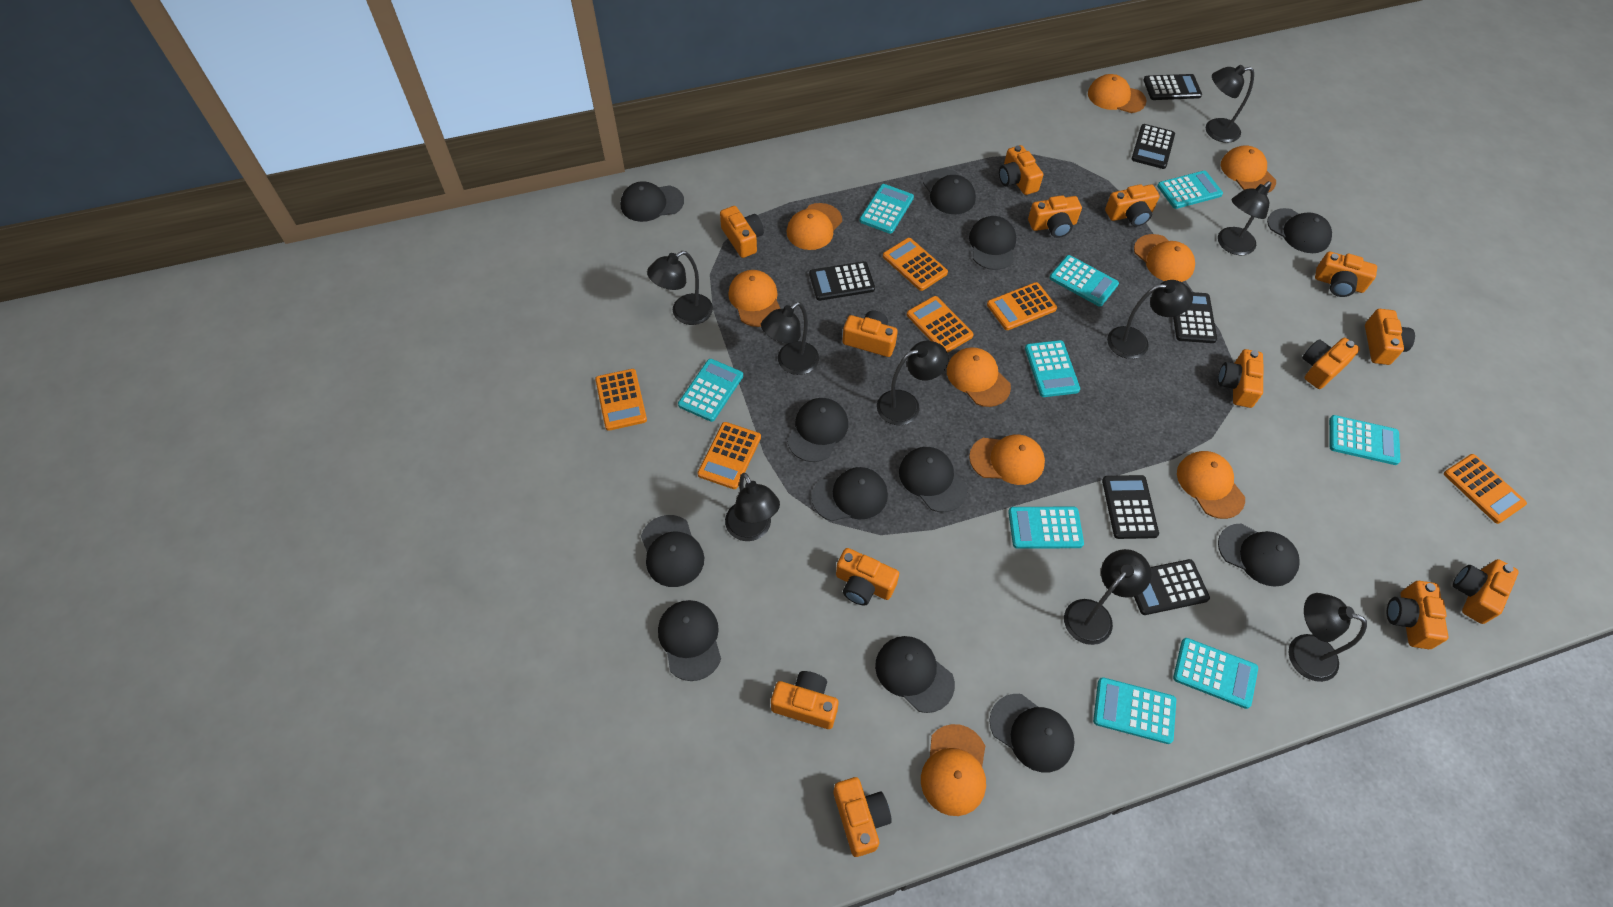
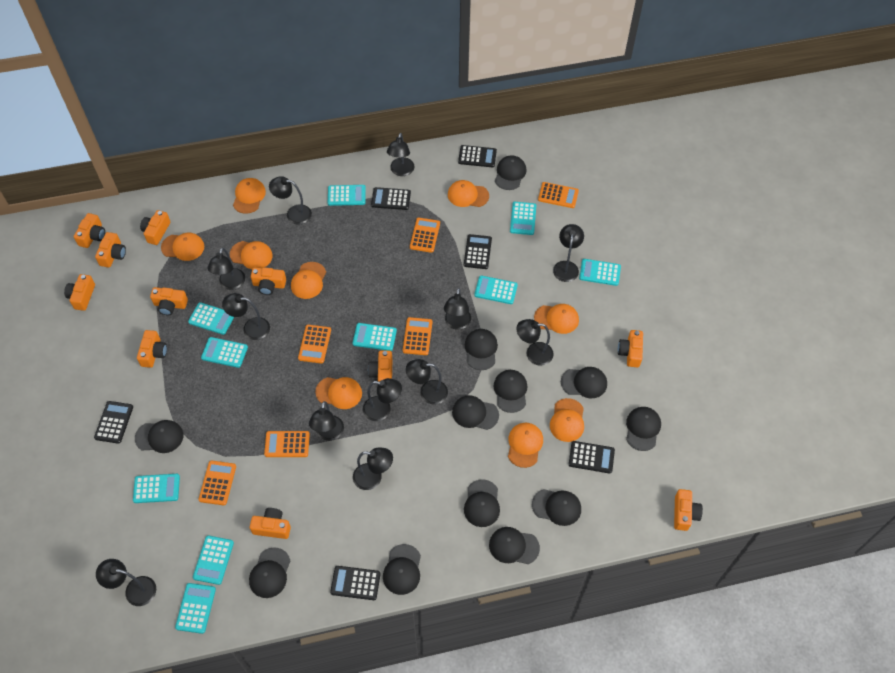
black lamp: [647,251,713,325] [725,473,780,541] [761,302,819,375] [877,341,948,425] [1064,549,1151,645] [1107,280,1193,359] [1206,65,1254,143] [1218,181,1271,255] [1289,593,1367,682] = 9 -> [96,559,156,606] [207,248,245,290] [222,293,270,340] [269,176,312,224] [309,401,344,441] [353,447,393,490] [363,378,402,421] [387,133,414,176] [406,359,448,405] [444,288,471,330] [516,319,554,366] [553,224,584,282] = 12
orange camera: [720,206,764,258] [771,671,839,729] [833,777,892,857] [836,548,899,606] [842,311,898,357] [999,145,1043,195] [1028,195,1082,238] [1105,184,1160,227] [1218,349,1264,408] [1302,338,1360,389] [1315,252,1377,297] [1365,309,1415,365] [1386,581,1449,649] [1453,559,1519,624] = 14 -> [64,274,95,311] [74,213,105,248] [95,232,126,268] [137,330,167,368] [140,210,170,245] [150,287,188,315] [250,508,291,539] [251,267,286,295] [368,351,392,382] [618,330,643,368] [674,489,703,531] = 11
turquoise calculator: [678,359,743,422] [860,184,914,234] [1008,507,1084,549] [1025,340,1080,397] [1049,255,1119,306] [1093,677,1176,744] [1157,171,1223,209] [1173,638,1258,709] [1329,415,1400,465] = 9 -> [133,474,180,503] [175,583,216,634] [188,302,234,335] [193,535,234,585] [201,337,248,368] [328,185,366,206] [353,323,397,351] [474,275,518,304] [510,202,536,235] [579,259,621,286] = 10

